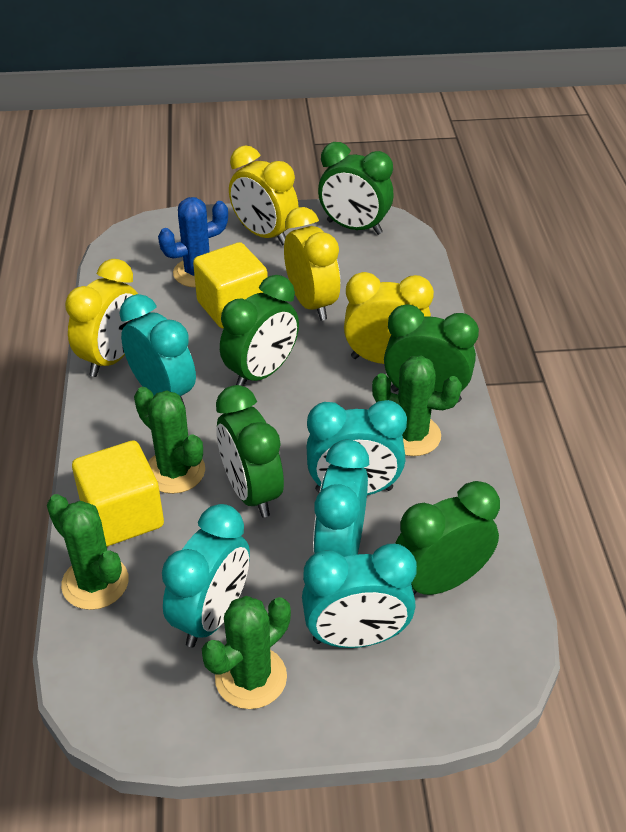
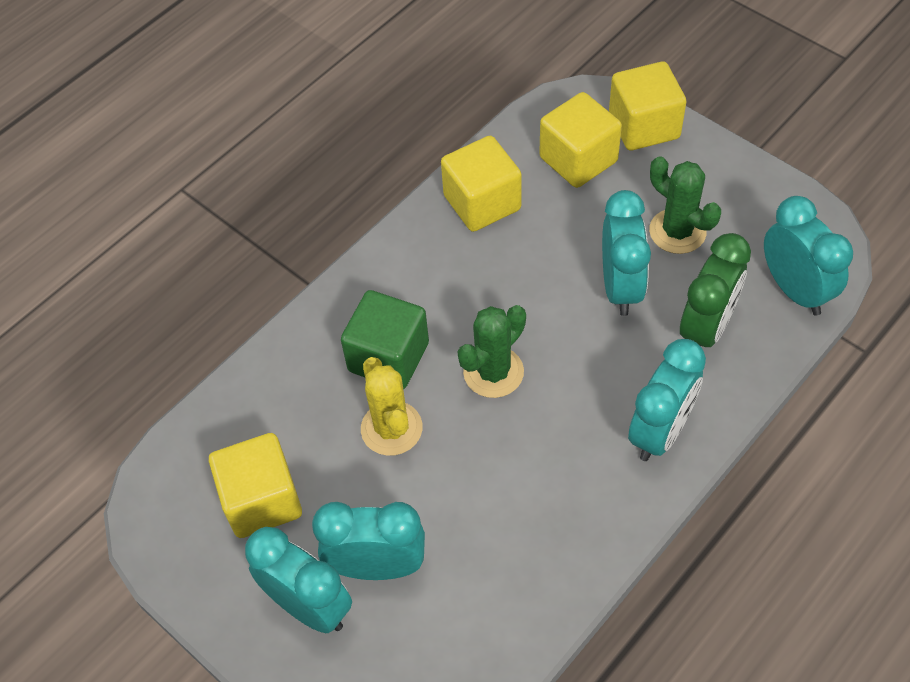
blue cactus: [158,197,228,288] = 1 -> none = 0
green cactus: [47,494,129,610] [134,387,205,494] [202,596,291,709] [372,355,462,456] = 4 -> [458,305,526,398] [649,156,721,254] = 2
green clock: [216,385,284,518] [220,275,299,387] [318,142,394,235] [384,304,479,403] [395,481,500,595] = 5 -> [680,233,751,347] = 1
green cube: none = 0 -> [341,290,429,389] = 1
yellow cactus: none = 0 -> [361,357,423,456] = 1
yellow clock: [65,259,138,377] [229,145,299,246] [284,207,340,321] [344,272,434,364] = 4 -> none = 0
yellow cube: [72,440,164,547] [193,242,268,328] = 2 -> [209,433,302,538] [441,136,522,232] [539,92,622,188] [609,61,686,151] = 4

